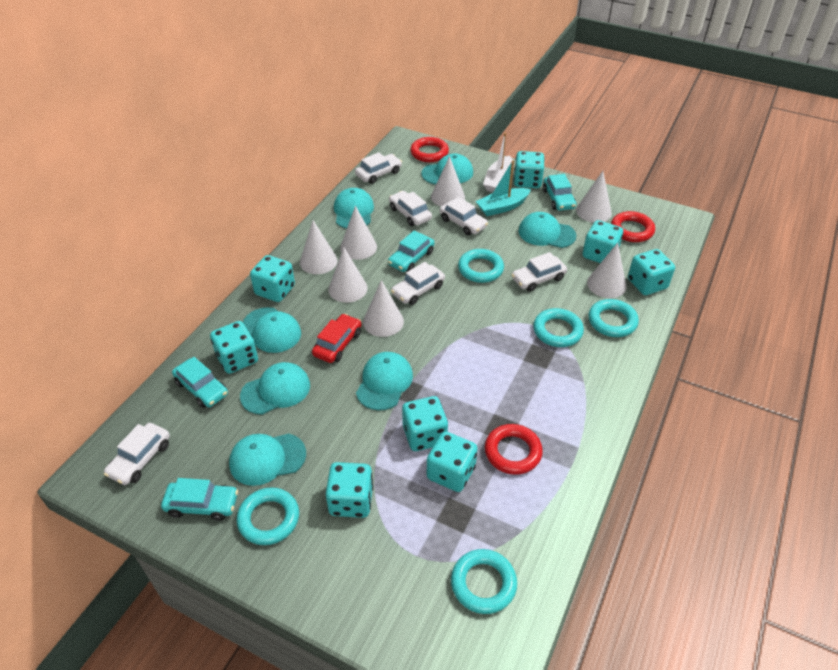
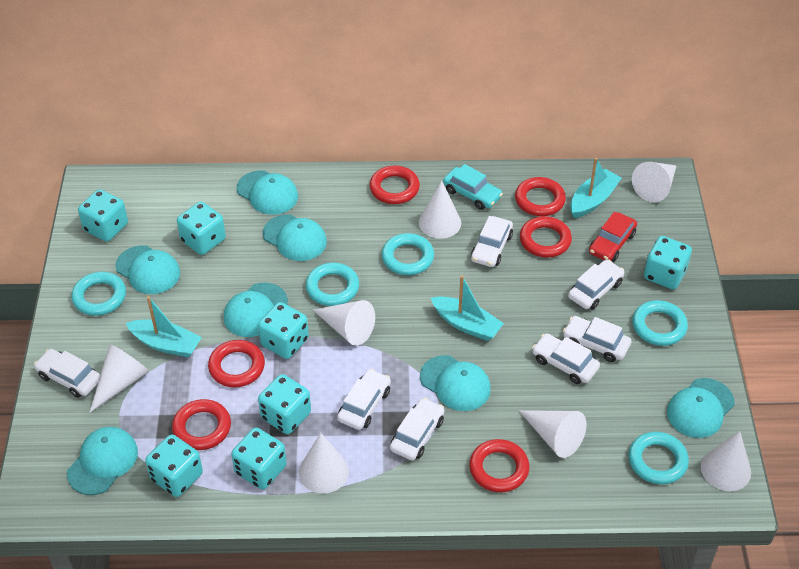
red ring: [410,137,449,162] [485,424,543,475] [611,211,655,242] = 3 -> [172,399,231,450] [208,340,265,388] [369,165,420,204] [469,439,530,492] [515,177,566,216] [520,216,572,258] = 6
turquoise boat: [476,160,531,216] = 1 -> [126,296,202,357] [431,275,504,341] [570,158,622,218] = 3
turquoise car: [161,478,238,521] [172,357,228,408] [388,231,435,272] [543,174,577,211] = 4 -> [443,164,503,210] = 1
turquoise dice: [210,321,258,374] [250,255,295,302] [326,462,373,518] [402,396,448,451] [427,431,478,492] [514,151,545,188] [582,220,623,263] [628,249,675,295] = 8 -> [78,189,128,242] [145,434,203,497] [177,202,226,255] [231,427,287,490] [258,302,309,359] [258,374,311,434] [644,236,692,289] = 7
white boat: [483,133,514,192] = 1 -> none = 0
white car: [104,423,170,485] [355,152,402,184] [389,191,432,226] [391,262,445,305] [440,197,488,235] [511,252,567,292] = 6 -> [34,349,100,398] [337,369,391,430] [390,398,444,460] [471,216,513,267] [532,333,600,384] [563,316,631,362] [568,260,624,310] = 7

